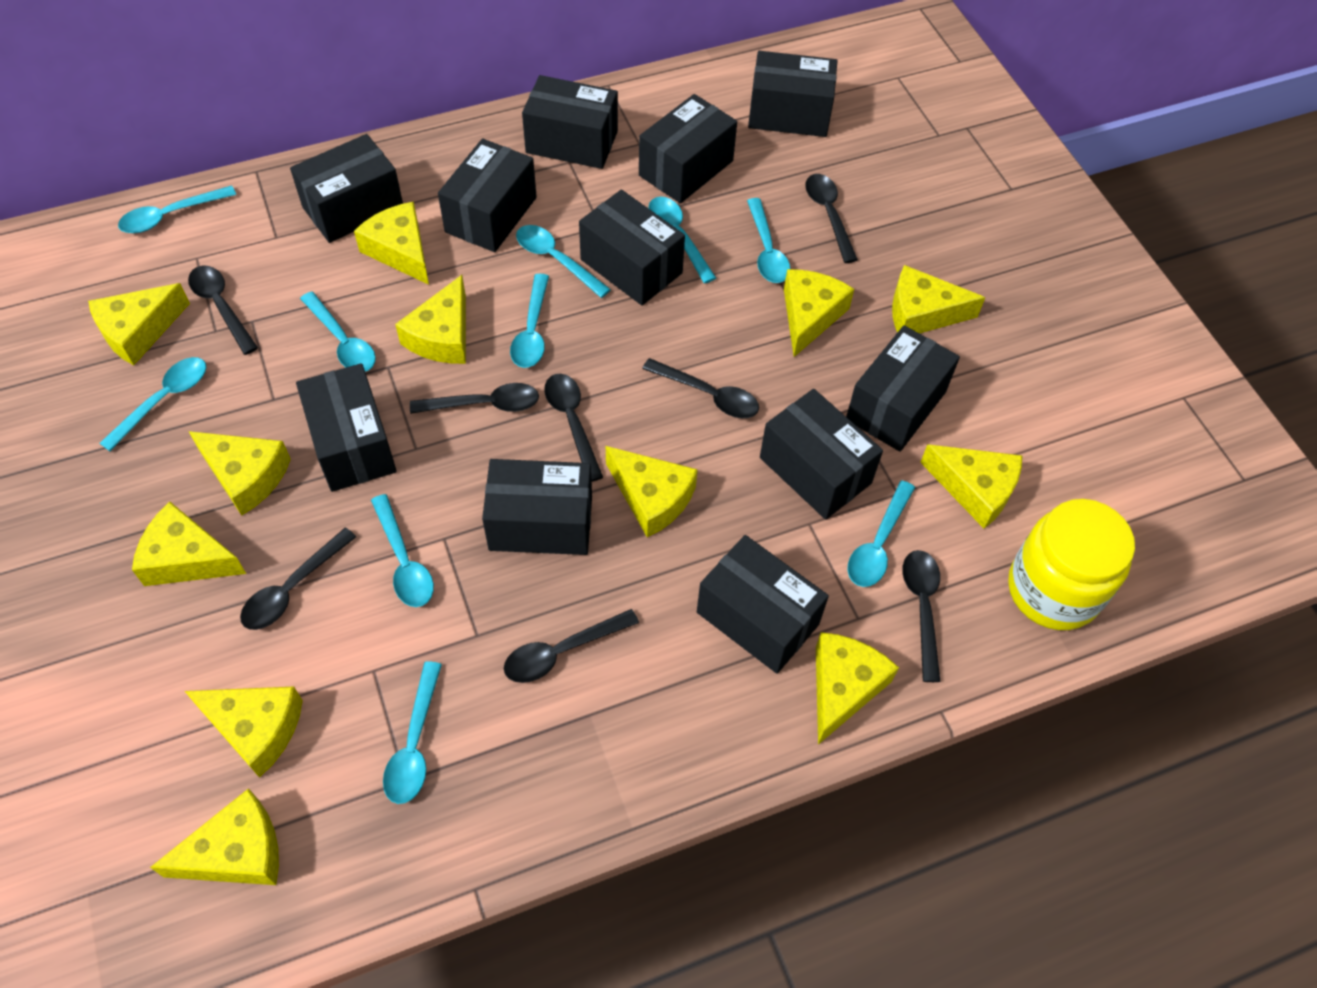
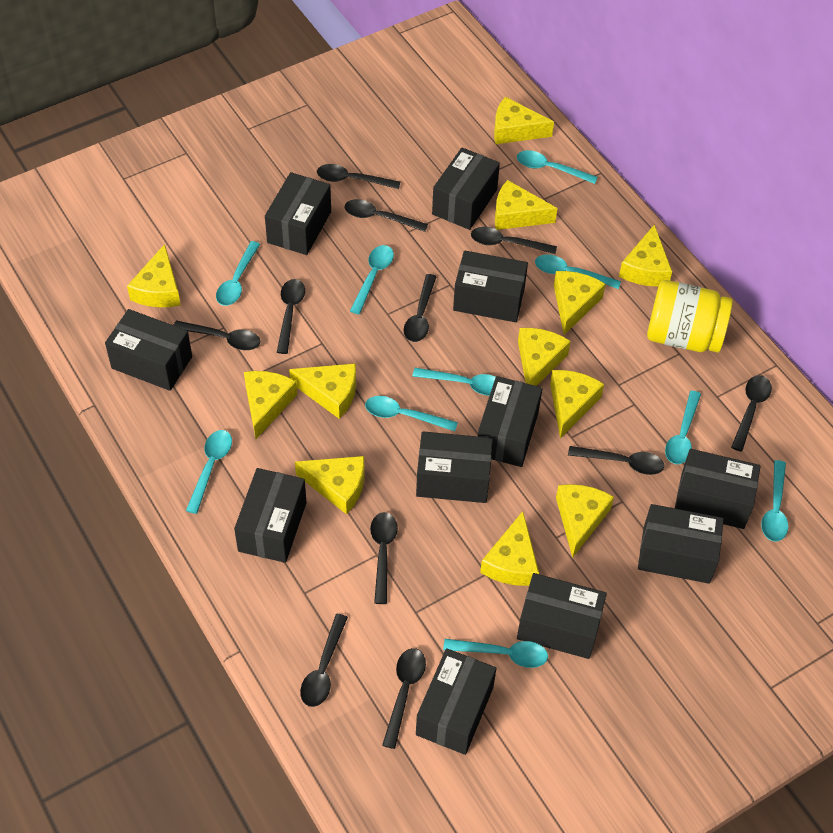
black spoon: [188,266,258,355] [240,528,356,630] [410,383,539,414] [504,609,639,683] [544,374,603,482] [642,358,759,418] [805,174,858,263] [902,550,941,682] = 8 -> [174,321,260,350] [277,279,305,354] [300,614,348,707] [317,164,400,189] [344,199,428,232] [370,512,398,604] [382,648,426,749] [404,274,437,342] [471,227,557,254] [568,446,664,475] [731,375,772,452] = 11

